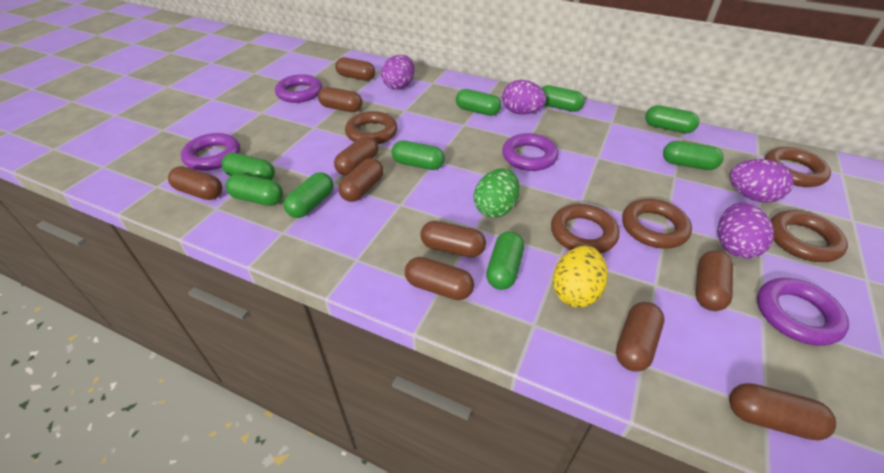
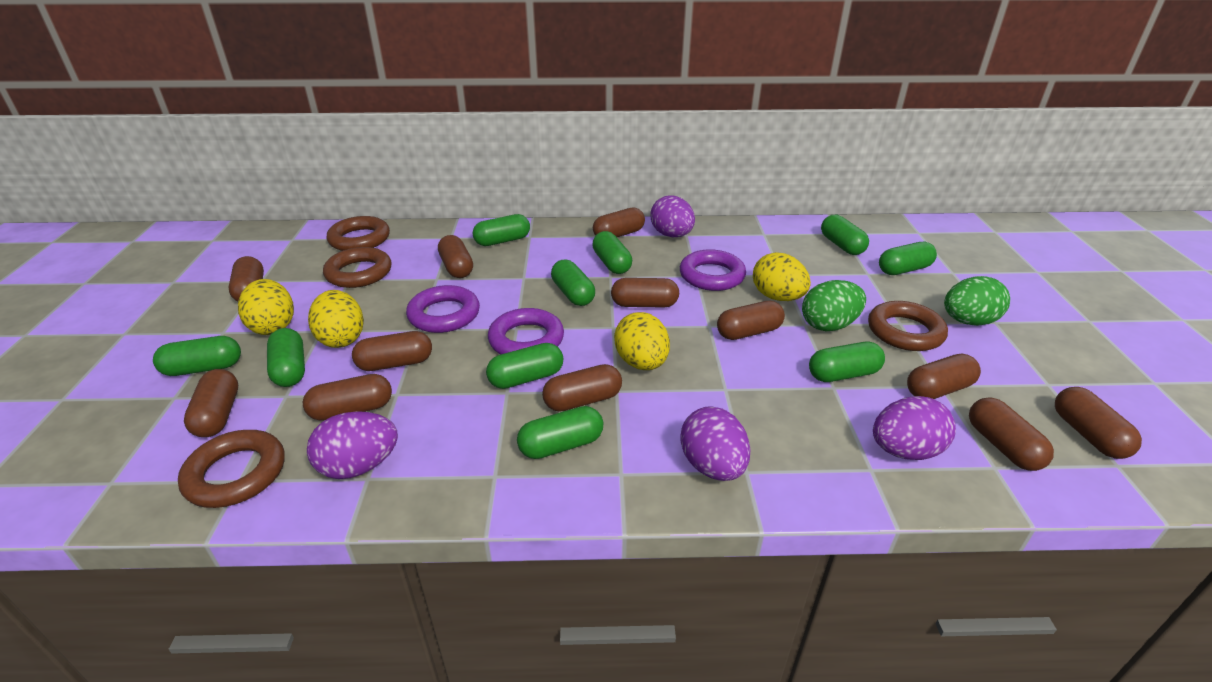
brown capsule: [168,166,222,200] [318,87,362,112] [334,136,378,176] [335,57,375,81] [338,158,383,202] [405,257,474,300] [420,221,486,257] [616,302,665,372] [695,250,733,311] [729,383,836,441] = 10 -> [184,369,238,437] [228,256,264,301] [303,374,392,421] [352,331,432,371] [438,235,473,278] [542,364,622,412] [593,207,645,237] [611,278,679,307] [717,301,785,340] [907,354,981,399] [969,397,1054,471] [1055,387,1142,459] = 12
brown ring: [345,111,398,144] [551,204,619,253] [622,199,692,249] [764,147,831,187] [771,210,848,262] = 5 -> [178,430,284,508] [323,247,391,288] [327,216,390,251] [868,301,948,351] = 4
green capsule: [221,153,275,180] [226,174,283,206] [284,172,333,218] [391,140,445,170] [456,89,501,116] [486,231,524,290] [541,85,585,112] [645,105,700,133] [663,141,724,170] = 9 -> [153,336,241,376] [267,328,305,387] [473,214,530,246] [486,343,563,389] [517,406,603,459] [551,259,595,306] [592,231,632,274] [809,342,885,382] [821,215,869,255] [879,242,937,275] = 10
green egg: [474,168,520,218] = 1 -> [802,280,866,331] [944,276,1010,326] = 2
purple ring: [181,133,240,171] [275,74,322,103] [502,133,558,171] [757,278,849,346] = 4 -> [406,285,480,333] [488,308,564,354] [680,249,746,291] = 3
yellow egg: [553,246,608,308] = 1 -> [238,279,294,335] [308,290,364,348] [614,312,670,370] [753,252,811,301] = 4

